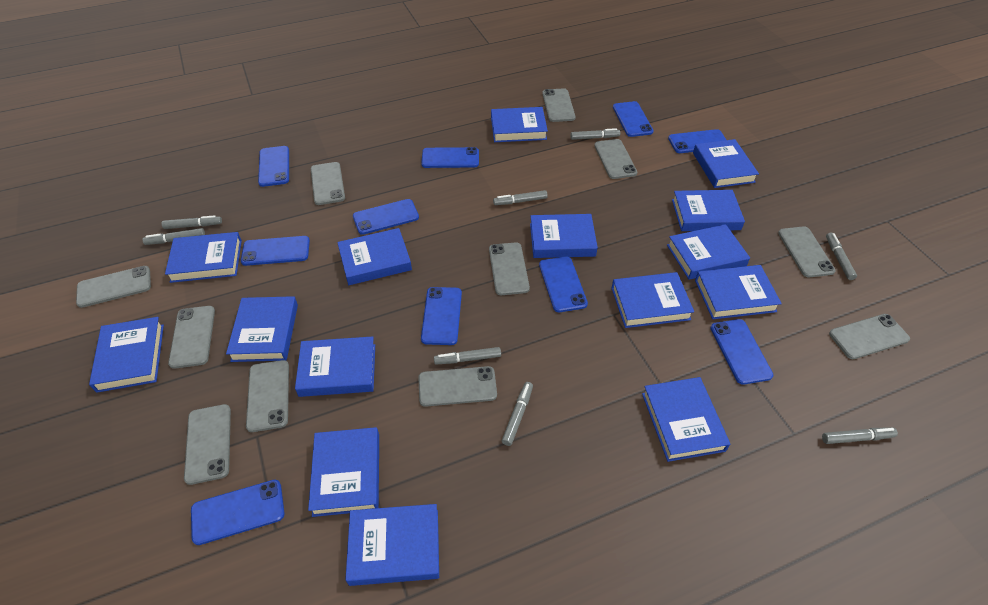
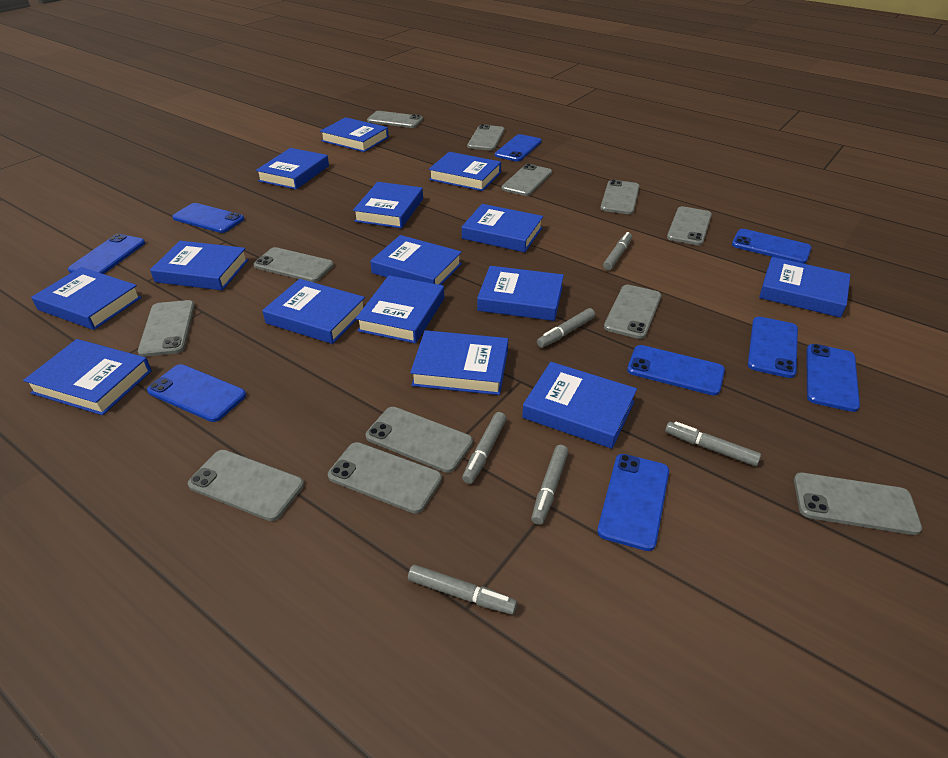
blue phone: [191,480,284,545] [241,236,310,266] [258,146,289,187] [353,199,419,235] [421,147,479,168] [421,287,462,345] [539,257,588,312] [613,101,654,137] [668,129,726,153] [710,319,773,385] = 10 -> [68,234,145,274] [147,364,246,422] [172,203,244,233] [495,134,542,162] [597,454,669,551] [627,345,725,396] [732,229,812,264] [748,317,798,378] [806,344,860,412] = 9
grey marker: [143,228,205,245] [162,215,222,229] [434,347,501,364] [493,190,548,205] [502,382,533,446] [570,128,620,140] [822,427,898,444] [826,233,857,280] = 8 -> [408,565,517,615] [462,412,507,484] [531,445,569,525] [537,308,595,348] [603,232,632,270] [665,421,761,466] = 6
grey phone: [76,266,151,308] [168,306,215,369] [184,404,231,485] [246,360,289,432] [311,162,345,205] [419,366,497,407] [489,242,530,295] [542,88,576,122] [594,139,637,179] [778,226,836,277] [829,314,910,359] = 11 -> [138,300,195,357] [188,450,304,521] [254,247,334,282] [328,442,442,514] [366,407,473,473] [367,111,423,128] [467,124,505,151] [501,164,552,196] [600,179,639,214] [604,285,661,339] [667,206,712,246] [794,473,922,535] = 12

